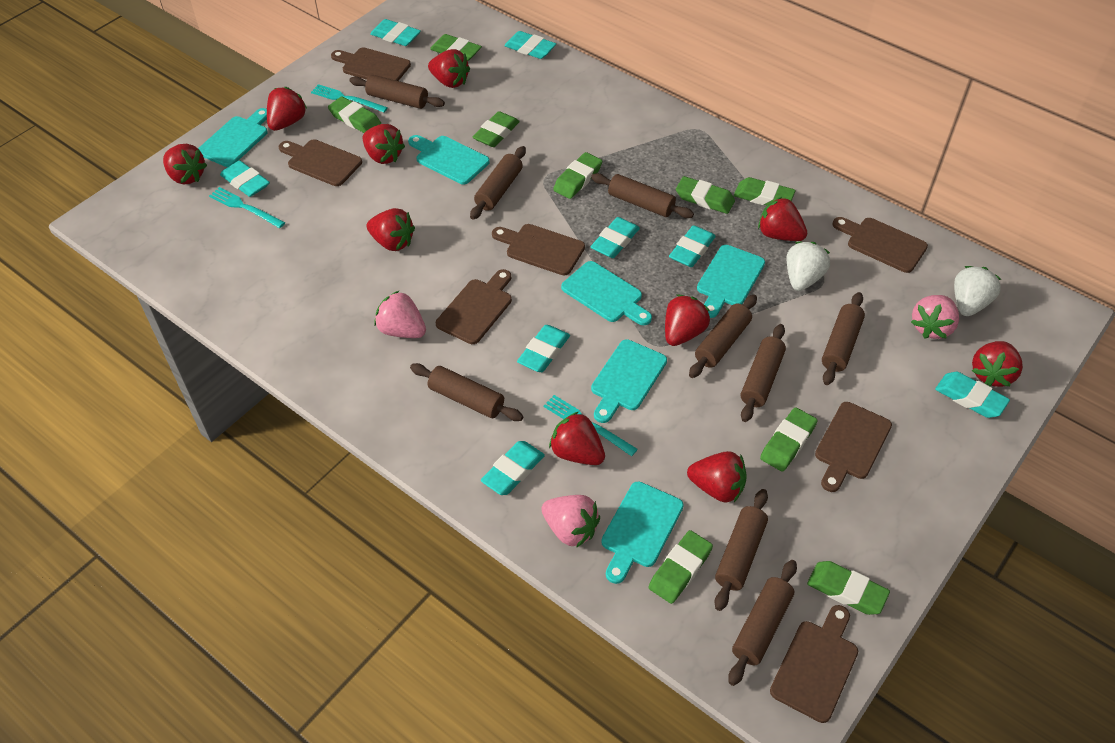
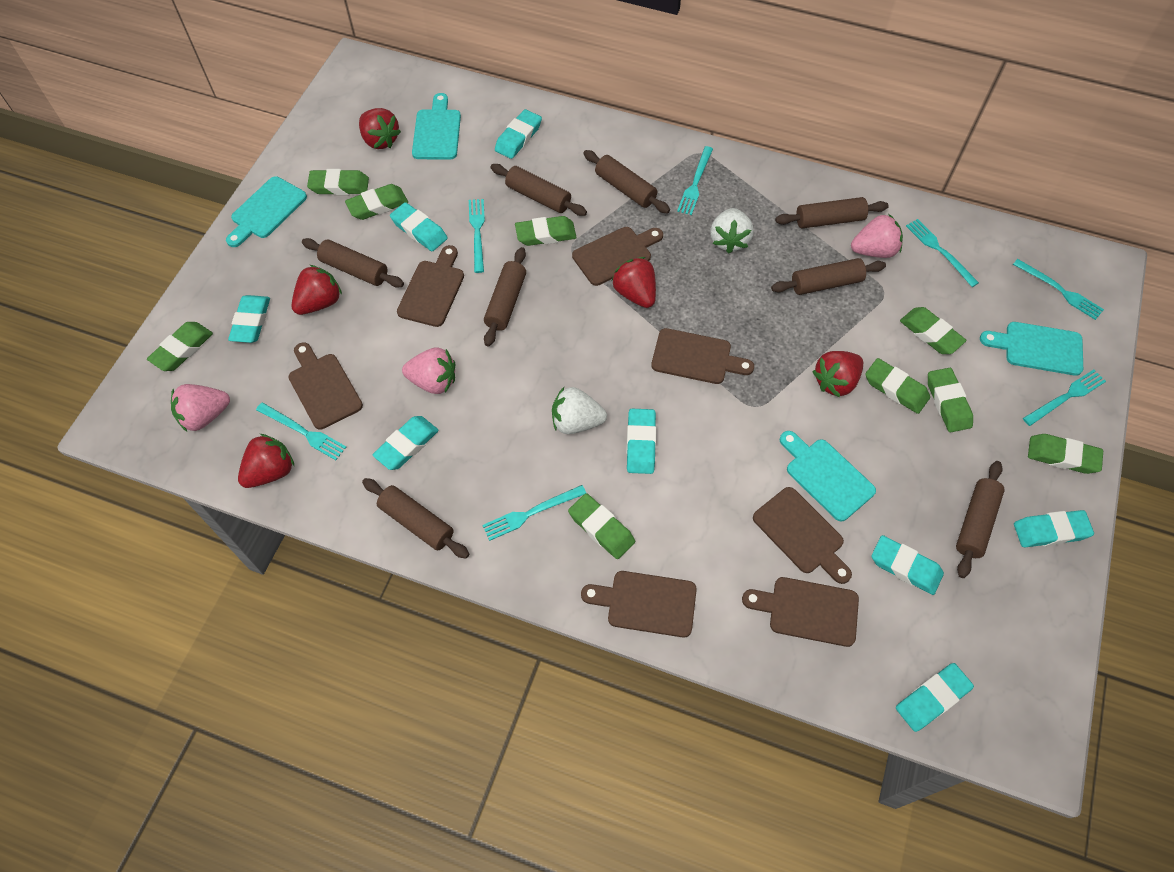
brown rolling pin: [349,75,445,109] [410,363,523,421] [470,146,526,220] [591,173,694,218] [689,295,757,378] [714,489,768,611] [728,560,797,686] [741,324,786,422] [822,292,865,385] = 9 -> [302,238,404,288] [362,478,469,559] [484,247,526,347] [490,164,587,216] [583,150,670,213] [771,258,886,295] [775,197,889,228] [956,461,1005,578] = 8
red strawberry: [163,144,207,184] [267,87,307,131] [363,124,405,164] [367,208,415,251] [428,49,470,88] [549,411,605,465] [665,295,710,346] [687,451,747,502] [758,197,807,241] [972,341,1023,387] = 10 -> [238,434,294,488] [291,265,342,315] [359,108,401,149] [612,257,656,308] [812,351,863,397] = 5
turquoise cutting board: [198,108,268,167] [408,135,490,185] [561,261,652,325] [591,339,667,423] [601,482,684,584] [697,245,765,318] = 6 -> [226,176,307,247] [412,93,461,160] [780,431,876,521] [980,322,1083,376] = 4
turquoise fork: [209,187,285,228] [311,84,388,112] [544,395,638,456] = 3 -> [256,402,346,460] [469,199,485,273] [482,485,586,541] [677,146,713,215] [906,219,979,287] [1013,259,1104,320] [1023,370,1106,426] = 7

